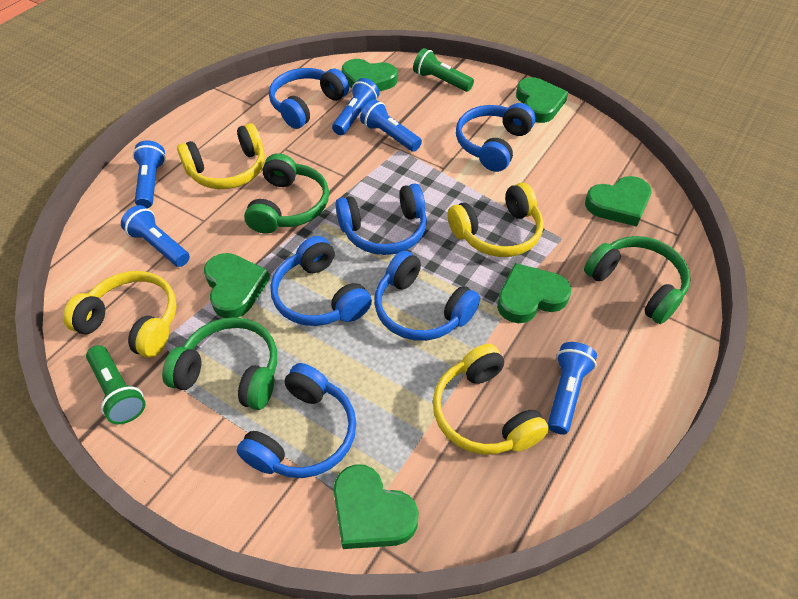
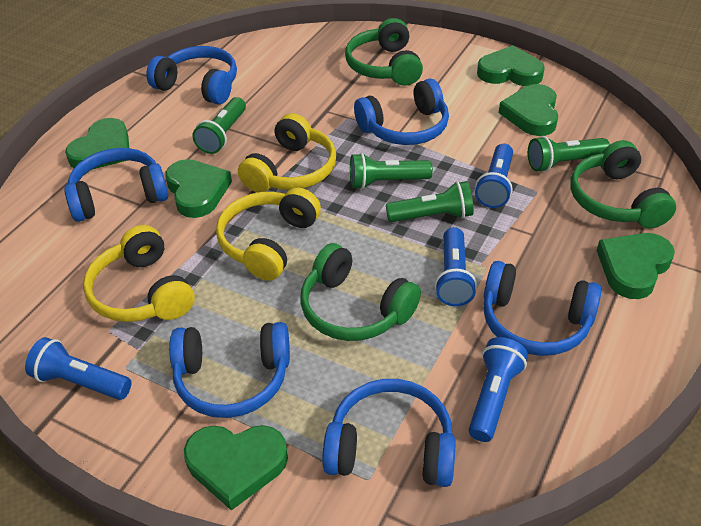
blue flashlight: [121,205,190,267] [133,140,166,208] [332,78,380,135] [360,99,422,152] [548,342,597,435] = 5 -> [25,337,132,400] [435,227,477,306] [469,337,528,442] [475,143,513,208] = 4
green flashlight: [86,345,146,424] [413,48,474,92] = 2 -> [192,97,246,154] [350,153,433,189] [386,181,474,222] [528,136,610,172] = 4
yellow headphones: [63,271,177,358] [177,123,265,189] [433,344,549,455] [448,183,544,257] = 4 -> [83,225,195,322] [216,188,321,280] [238,113,336,192] = 3

